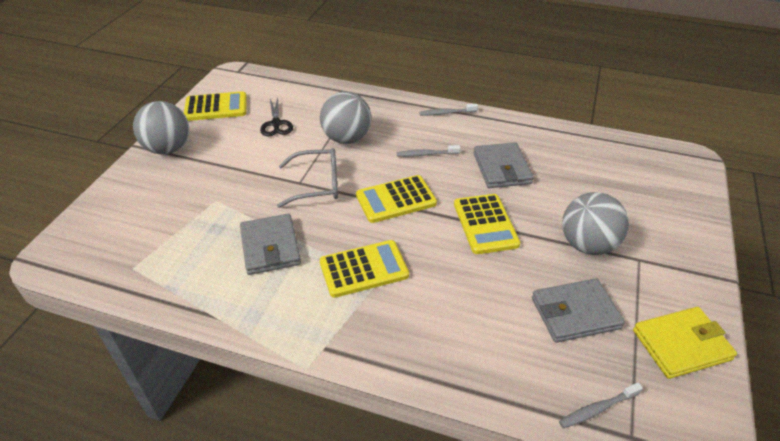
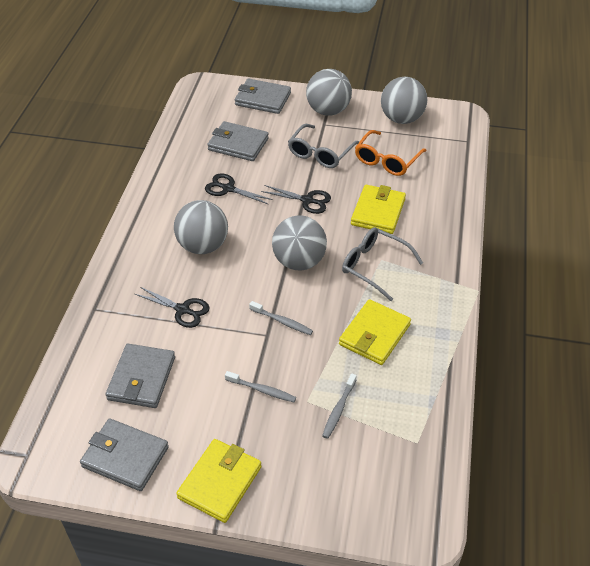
black scissors: [260,98,293,137] = 1 -> [135,287,210,328] [205,174,273,205] [261,185,331,214] = 3
grey ball: [133,101,189,154] [320,92,371,144] [562,192,629,255] = 3 -> [174,200,228,254] [272,215,327,270] [306,69,352,116] [381,77,427,124] = 4
grey glasses: [277,148,338,208] = 1 -> [288,124,360,168] [342,227,423,301] = 2
grey wallet: [240,214,301,275] [474,142,534,188] [532,278,625,343] = 3 -> [80,418,169,491] [105,344,175,408] [207,121,269,161] [235,78,291,114] = 4
orange glasses: none = 0 -> [355,130,427,176] = 1
yellow calculator: [184,91,247,121] [320,240,409,298] [356,175,437,223] [454,194,520,254] = 4 -> none = 0
yellow wallet: [633,307,737,379] = 1 -> [176,439,262,523] [339,299,411,365] [351,185,406,234] = 3

